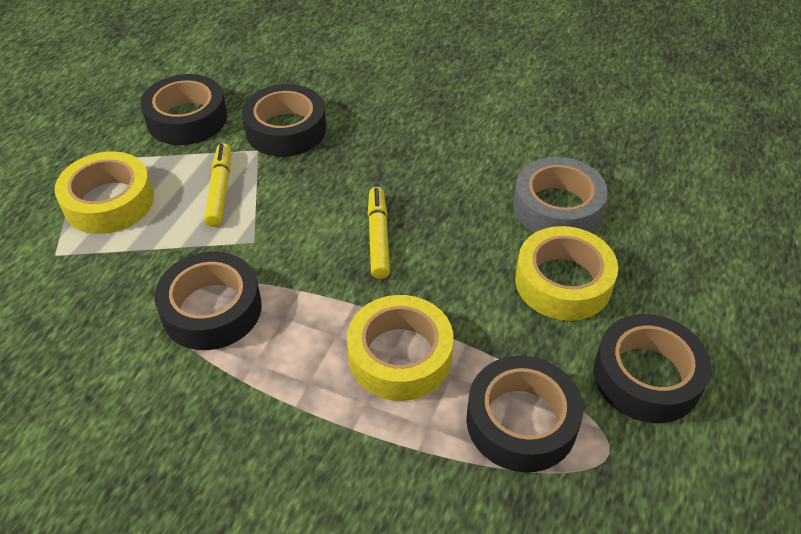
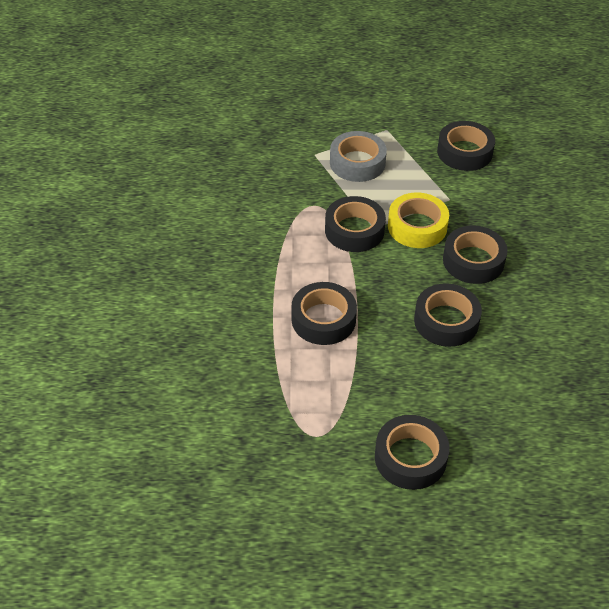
black tape: [141,74,227,145] [154,252,262,350] [242,84,326,157] [466,356,583,472] [593,314,711,423] = 5 -> [291,282,357,345] [325,196,386,252] [375,415,450,490] [414,283,482,347] [437,121,495,171] [443,226,508,284] = 6
yellow marker: [204,143,231,227] [368,187,390,279] = 2 -> none = 0
yellow tape: [55,151,154,234] [347,295,454,401] [515,226,618,321] = 3 -> [388,193,449,248] = 1

